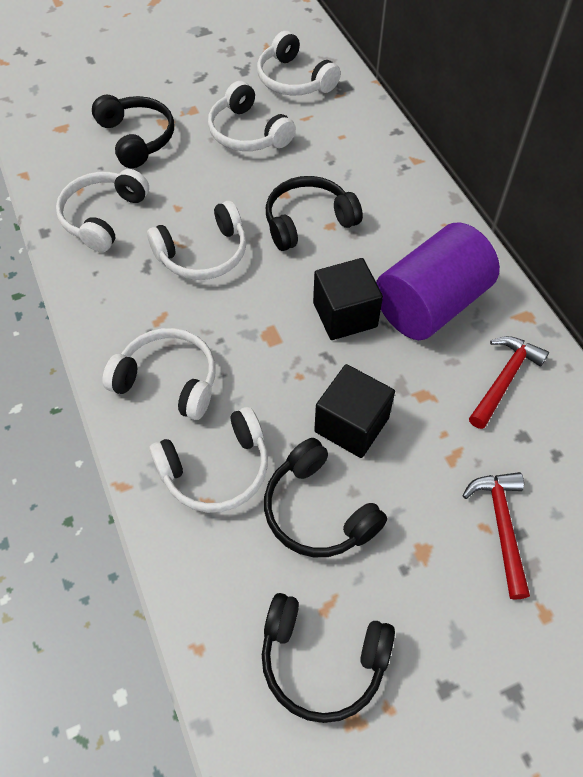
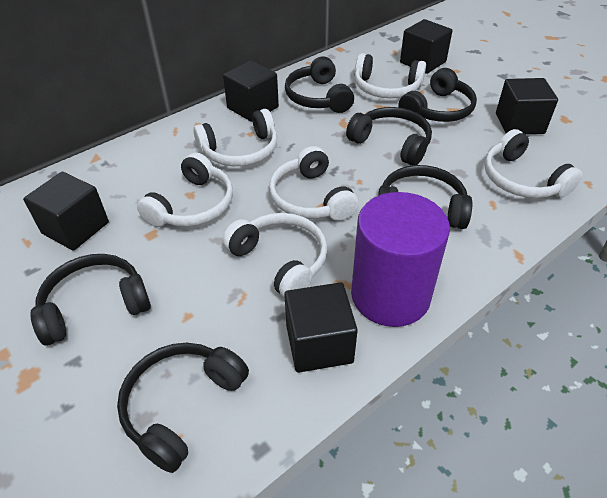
black cube: [313,258,383,340] [314,364,395,458] = 2 -> [23,172,109,251] [223,61,279,122] [284,282,358,373] [400,19,453,74] [496,78,558,134] = 5
black headphones: [92,95,174,168] [262,593,395,723] [264,438,387,557] [266,176,363,251] = 4 -> [30,254,151,345] [117,343,249,473] [285,56,354,113] [346,107,432,166] [378,165,472,229] [399,68,477,122] = 6
red hammer: [462,472,530,600] [469,336,549,429] = 2 -> none = 0

